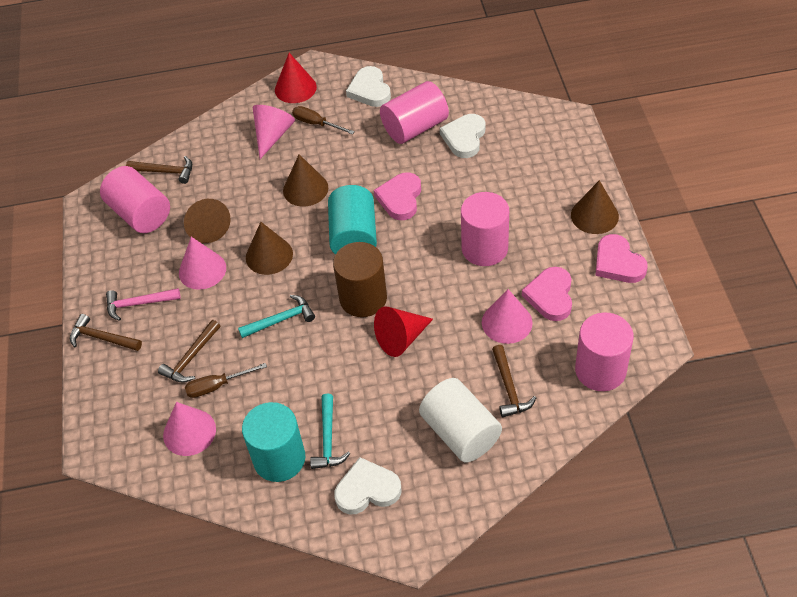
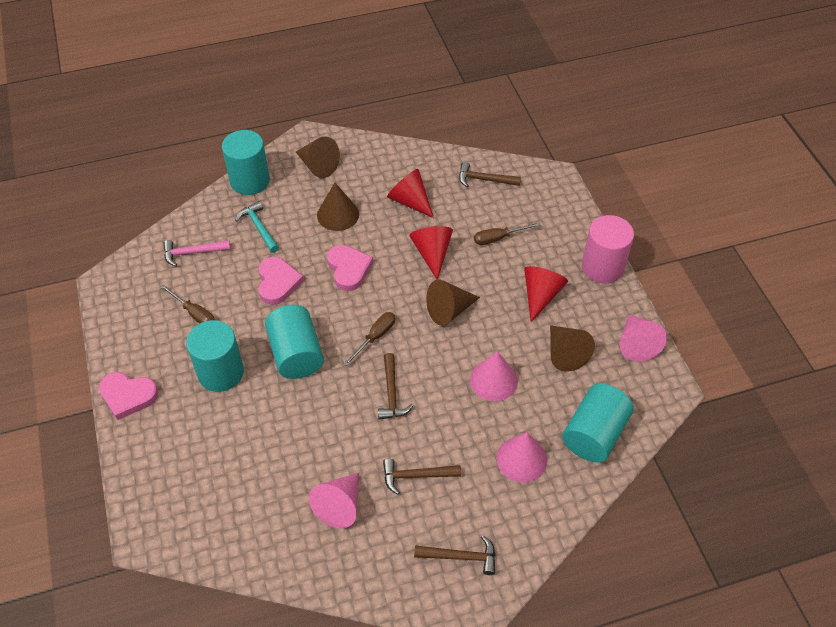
brown cylinder: [333,242,387,317] = 1 -> none = 0
brown screwdriver: [185,363,267,398] [292,106,355,135] = 2 -> [160,284,215,324] [343,312,395,366] [474,222,541,245] = 3
pink cylinder: [100,166,170,233] [380,81,449,144] [461,192,509,266] [575,313,634,391] = 4 -> [582,215,634,283] = 1
red cone: [275,53,317,103] [374,306,433,357] = 2 -> [387,169,434,218] [409,226,453,280] [524,266,568,322] = 3
turquoise cylinder: [242,402,305,482] [328,185,377,255] = 2 -> [186,320,244,392] [222,130,270,195] [265,305,324,379] [562,383,634,463] = 4
turquoise hammer: [238,295,315,338] [310,394,350,469] = 2 -> [235,201,279,253] = 1
white cylinder: [419,378,502,462] = 1 -> none = 0
white heart: [334,457,402,514] [346,66,391,107] [440,114,485,158] = 3 -> none = 0

